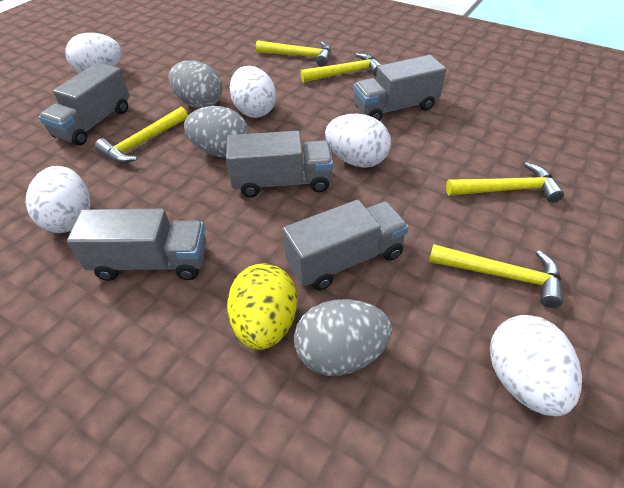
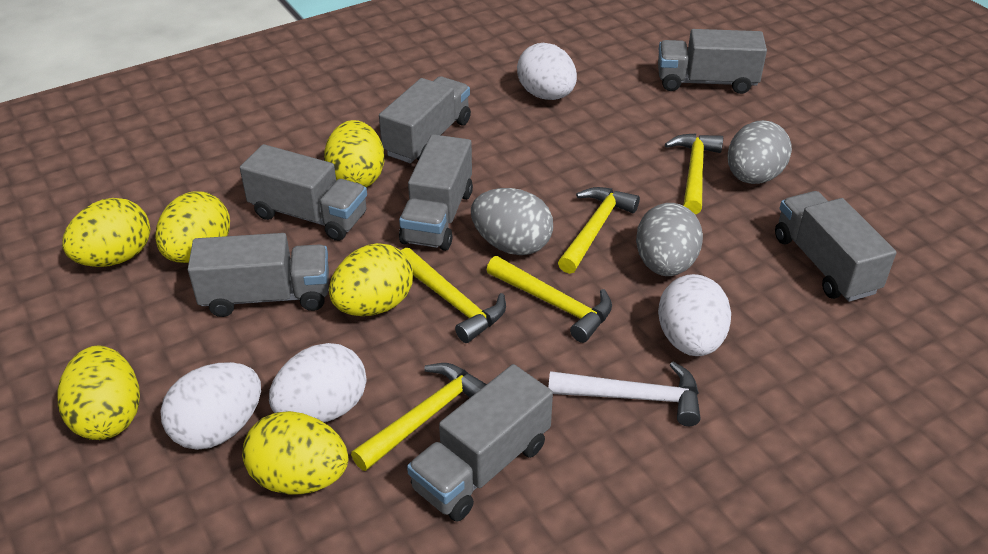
grey truck: [38,62,130,146] [67,209,207,281] [226,131,333,197] [283,200,409,290] [353,55,446,121] = 5 -> [188,233,329,317] [240,144,367,241] [379,76,471,163] [399,134,473,251] [407,364,553,522] [658,29,767,94] [775,191,896,302] = 7
white egg: [26,166,90,233] [65,33,122,73] [230,66,276,118] [325,114,391,168] [490,315,582,416] = 5 -> [160,362,261,450] [269,343,366,422] [517,43,577,100] [658,274,731,356] = 4
white hammer: none = 0 -> [548,362,700,426] = 1
yellow egg: [227,263,297,350] = 1 -> [57,345,140,440] [62,198,150,267] [155,191,230,263] [242,411,348,495] [324,120,384,187] [329,243,413,316] = 6

